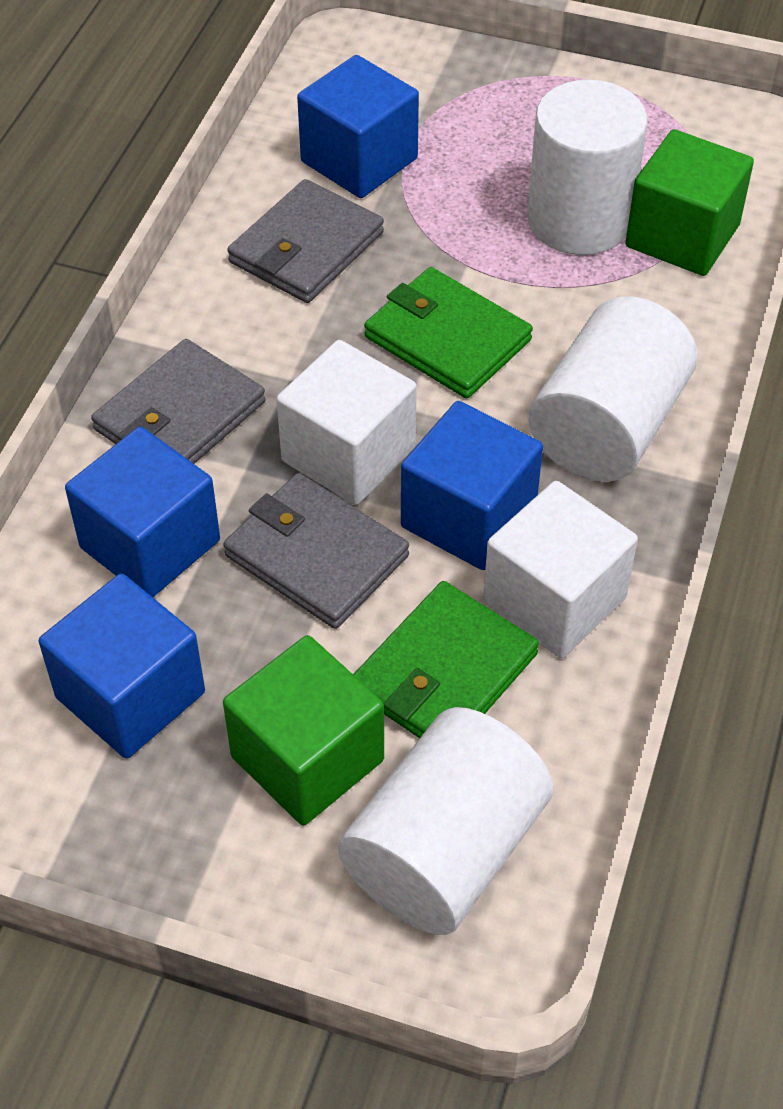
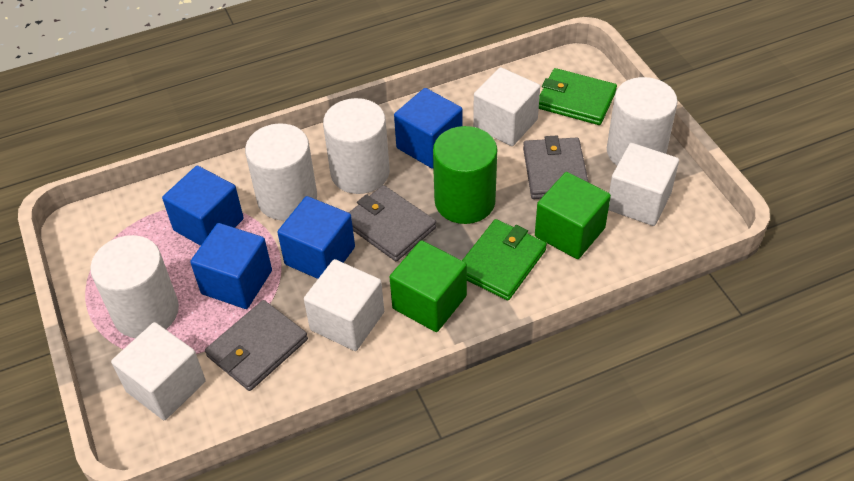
green cylinder: none = 0 -> [433,126,497,224] = 1
white cube: [276,340,417,505] [483,481,638,658] = 2 -> [111,322,206,420] [304,259,384,351] [473,67,540,146] [608,143,679,226] = 4
white cylinder: [338,707,554,935] [527,80,648,255] [529,296,697,482] = 3 -> [90,235,179,338] [245,123,317,221] [323,98,390,194] [607,77,678,166] = 4

